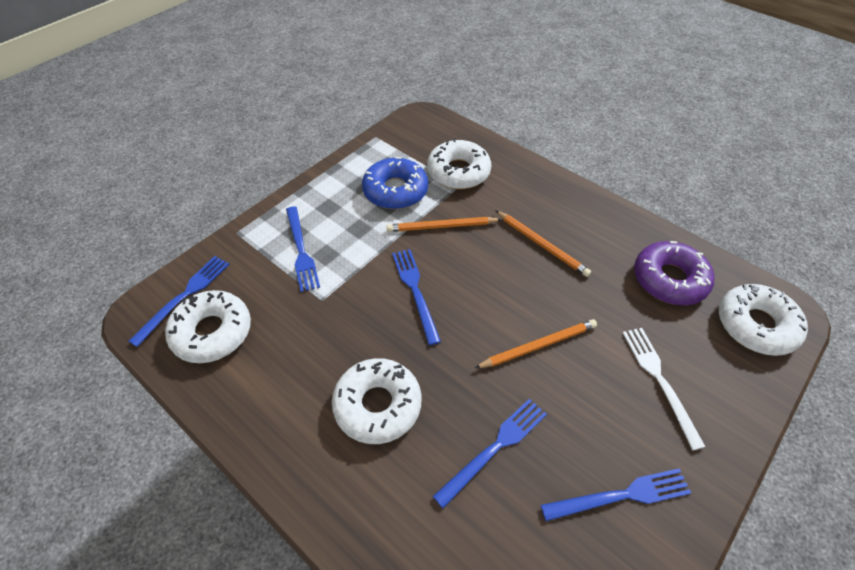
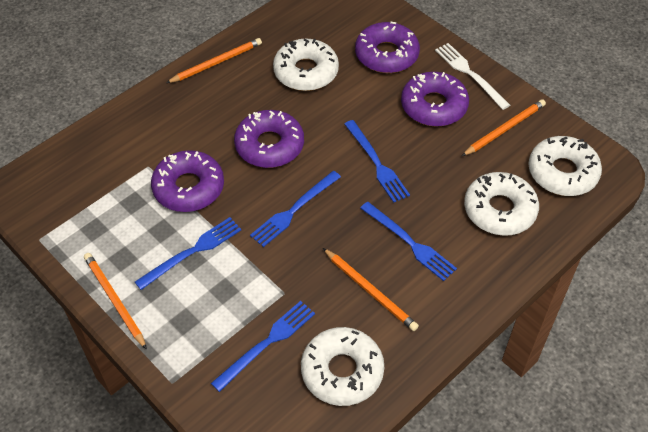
blue donut: [362,157,428,209] = 1 -> none = 0
orange pencil: [387,217,502,232] [475,319,597,368] [495,210,591,277] = 3 -> [84,253,147,350] [166,38,262,83] [323,248,419,331] [462,99,546,156] = 4
purple donut: [634,241,714,305] = 1 -> [151,150,224,212] [234,110,304,168] [355,22,420,73] [401,72,469,127] = 4

